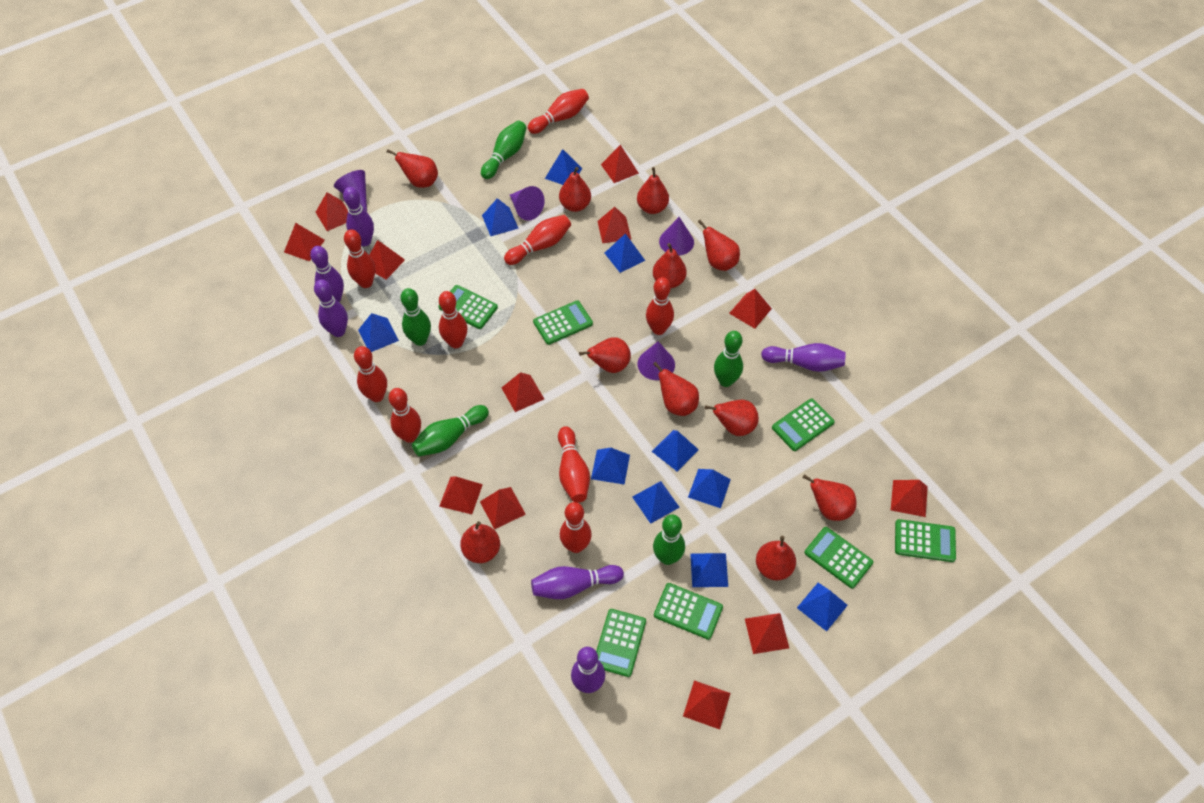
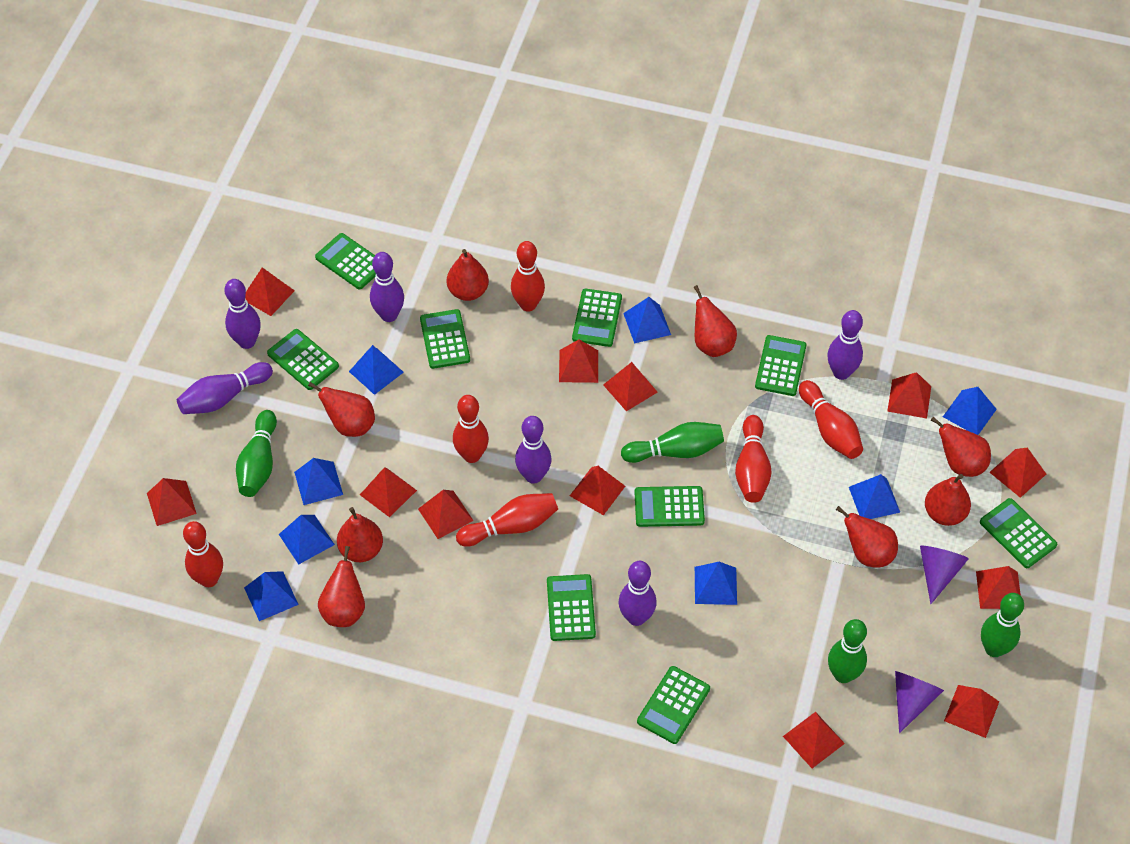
blue pyramid: [358,313,399,352] [482,198,519,236] [545,149,582,185] [591,448,630,485] [605,233,645,273] [632,481,680,524] [652,430,699,471] [688,469,731,508] [690,553,728,587] [797,583,848,631] = 10 -> [244,571,299,621] [279,515,335,565] [294,458,343,505] [349,345,404,395] [623,297,671,343] [695,562,737,605] [849,474,900,519] [943,387,997,435] = 8
green bowling pin: [401,288,431,346] [412,405,489,456] [481,121,527,179] [653,515,685,565] [714,331,743,387] = 5 -> [236,410,277,497] [621,422,724,463] [828,619,867,683] [981,593,1024,657] = 4
green calculator: [439,285,498,329] [533,300,593,345] [596,609,646,677] [654,583,723,640] [772,399,835,451] [804,527,873,589] [895,519,956,562] = 7 -> [267,329,339,390] [315,233,376,289] [420,309,470,369] [547,574,596,641] [572,289,622,347] [634,486,705,527] [637,666,710,744] [755,335,807,396] [980,498,1057,568] = 9
purple cone: [334,170,367,211] [510,186,545,221] [638,341,675,380] [659,217,694,256] = 4 -> [895,671,944,733] [920,546,969,604] = 2
red bowling pin: [344,229,375,288] [354,346,387,402] [389,388,421,443] [439,291,468,348] [504,215,571,265] [528,89,589,134] [558,426,590,503] [560,502,592,553] [646,277,674,335] = 9 -> [183,521,223,587] [453,395,489,463] [456,493,558,547] [511,241,545,312] [735,415,772,503] [799,380,863,459] = 6
red pear: [387,149,438,188] [460,521,500,563] [559,167,591,212] [579,337,631,373] [637,167,669,214] [653,243,687,288] [653,361,699,416] [698,220,740,271] [705,400,759,436] [756,536,796,581] [803,474,856,521] = 11 -> [308,382,375,437] [318,546,365,627] [337,507,383,562] [447,249,489,301] [694,285,737,357] [836,506,898,567] [925,474,971,526] [931,417,991,477] = 8

